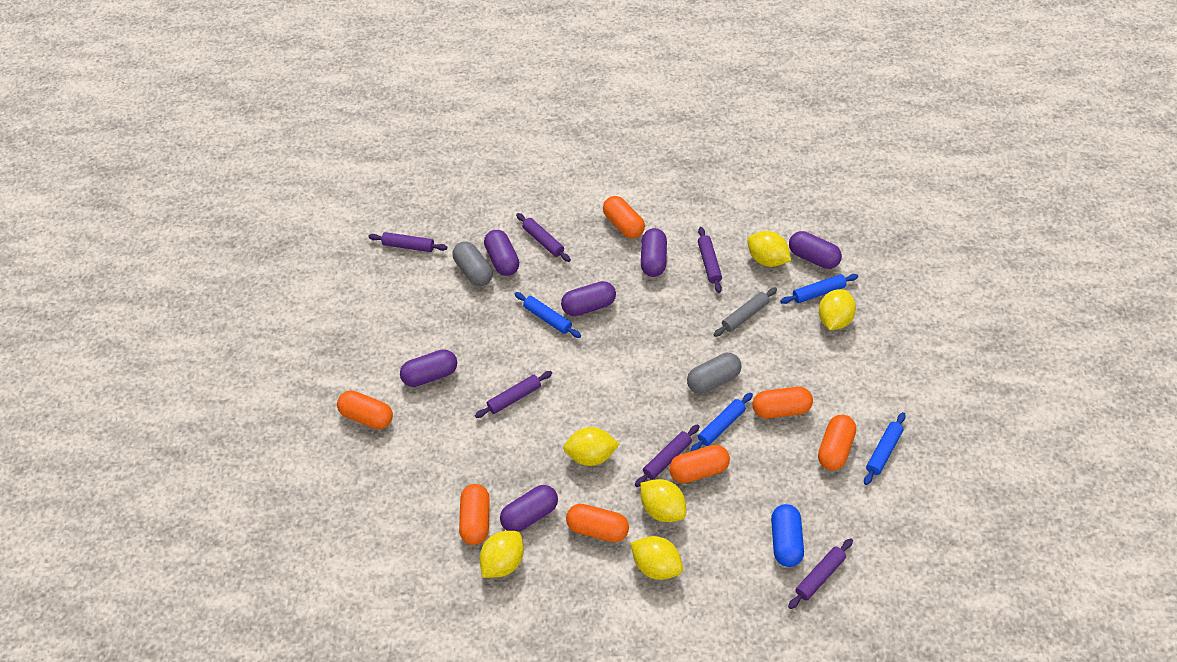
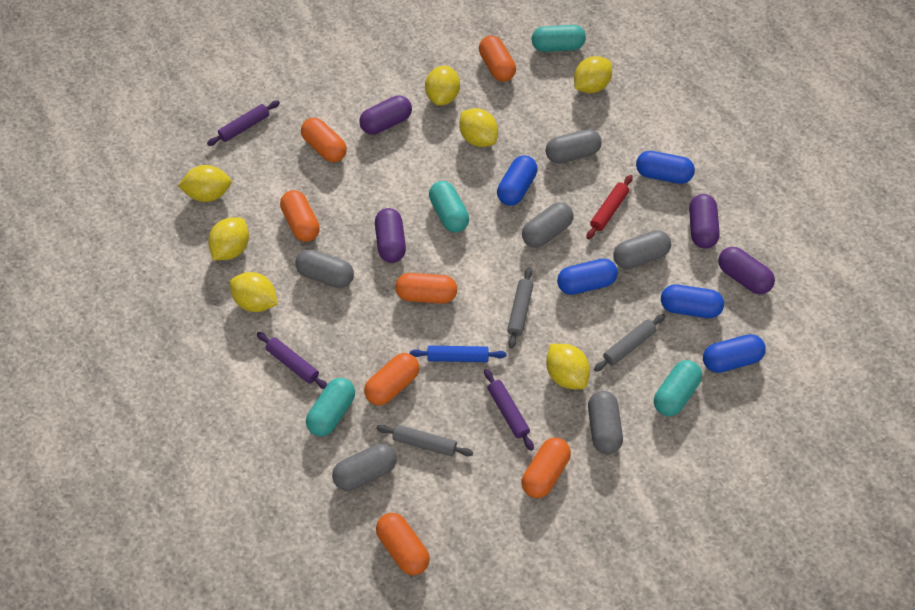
blue capsule: [771,504,804,567] = 1 -> [497,155,538,206] [557,259,618,295] [636,151,695,184] [661,284,724,318] [703,334,766,373] = 5
blue rolling pin: [515,292,581,338] [690,393,753,452] [781,274,858,304] [864,412,906,485] = 4 -> [410,346,506,362] = 1
grey capsule: [453,241,493,286] [687,353,742,394] = 2 -> [296,249,354,288] [332,444,396,491] [522,202,573,248] [546,129,602,164] [588,391,623,454] [613,230,671,269] = 6
grey rolling pin: [714,287,777,337] = 1 -> [376,425,473,456] [507,267,533,349] [594,314,665,372] = 3
purple capsule: [400,349,457,387] [484,230,519,276] [500,485,558,532] [561,281,616,316] [641,228,667,277] [789,231,842,269] = 6 -> [359,96,412,135] [375,208,406,263] [689,194,720,249] [718,247,775,294] = 4
purple rolling pin: [368,232,447,252] [475,371,552,418] [516,213,571,262] [635,424,700,487] [698,227,722,293] [788,538,853,609] = 6 -> [207,100,280,146] [257,332,327,389] [484,369,534,451] = 3
red rolling pin: none = 0 -> [586,175,633,239] = 1
turquoise capsule: none = 0 -> [306,378,355,436] [429,181,469,232] [532,25,586,52] [654,360,702,416] = 4
yellow lemon: [480,531,524,578] [563,427,619,466] [630,536,683,580] [640,479,686,522] [747,231,791,267] [819,289,856,330] = 6 -> [178,165,232,202] [208,217,249,260] [230,272,278,312] [425,66,460,106] [459,108,498,147] [546,344,590,389] [574,56,612,93] = 7

